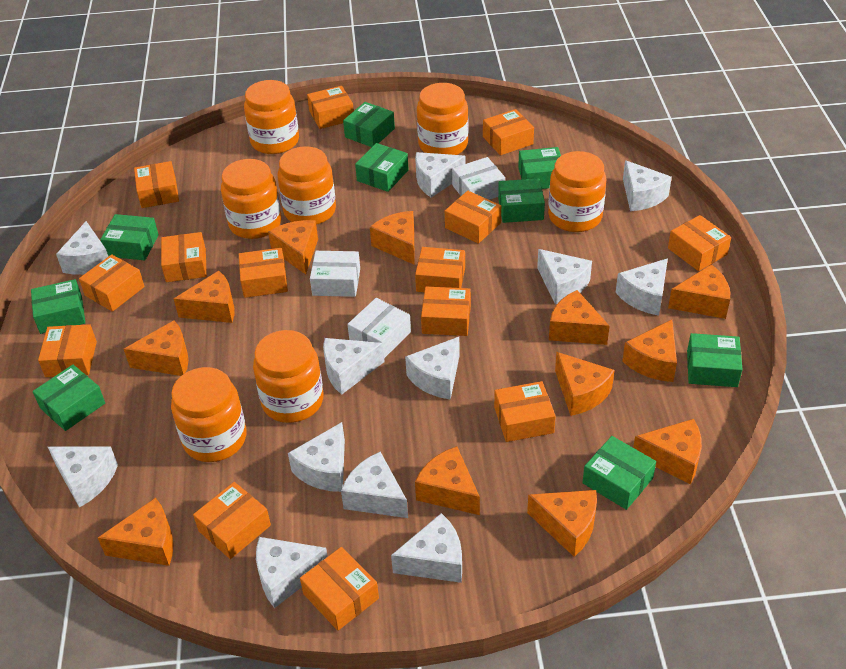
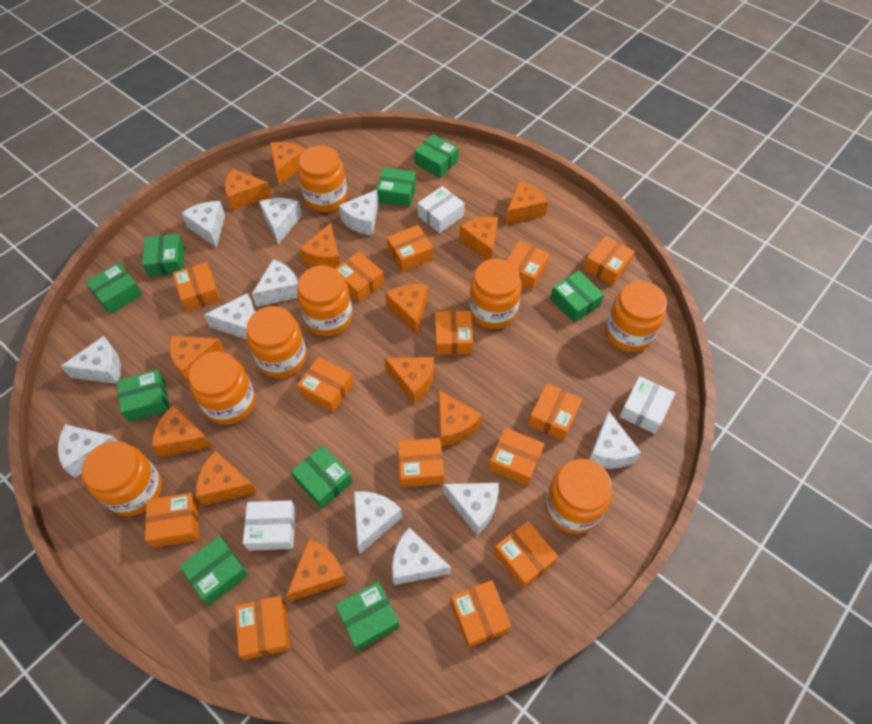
orange jar: [171,367,246,462] [221,159,281,239] [244,80,299,154] [253,330,324,423] [278,146,336,225] [417,83,469,155] [548,151,606,232] = 7 -> [82,441,162,516] [189,351,255,425] [247,306,307,378] [297,266,353,336] [298,145,347,212] [469,258,522,329] [545,459,612,534] [605,281,667,352] = 8
white cheese: [48,446,118,507] [56,221,108,275] [256,537,328,608] [288,422,345,492] [323,338,385,395] [341,452,408,518] [391,513,462,583] [405,337,460,400] [415,152,465,197] [537,249,592,304] [616,258,668,316] [623,160,672,211] = 12 -> [58,424,117,478] [60,336,121,384] [181,201,225,248] [204,293,255,340] [252,259,298,307] [259,198,302,244] [339,190,378,235] [354,491,402,554] [392,527,451,585] [443,483,499,535] [589,411,641,469] = 11

